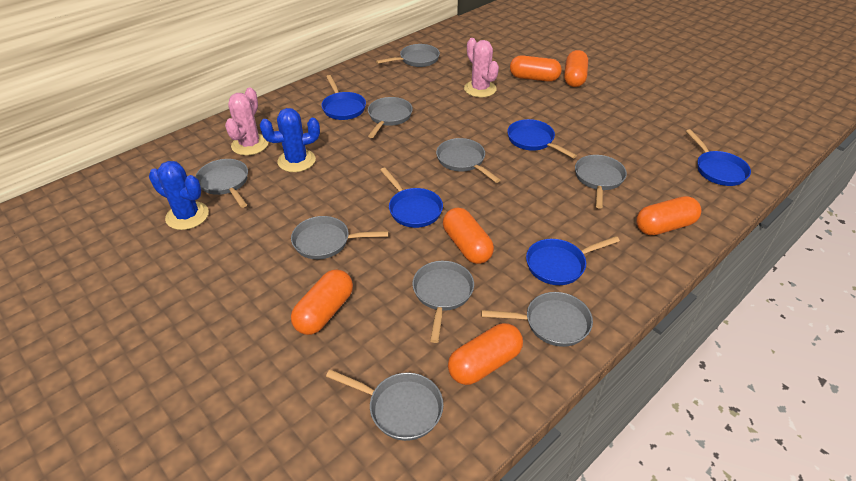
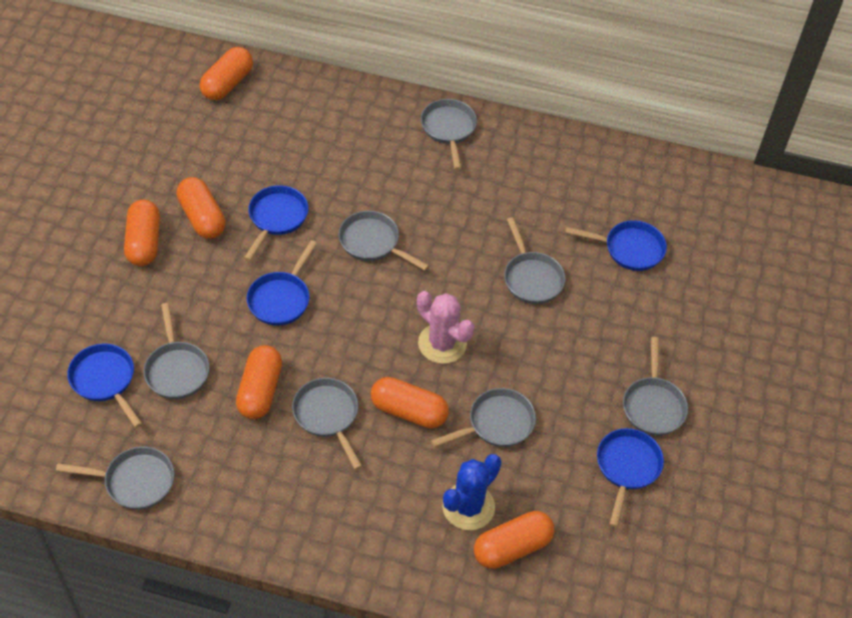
blue cactus: [149,161,209,230] [260,108,320,172] = 2 -> [442,454,502,530] = 1
grey pan: [196,159,248,208] [291,216,389,259] [326,370,444,441] [368,97,413,138] [376,44,440,67] [412,261,474,343] [436,138,500,183] [481,292,593,347] [575,155,627,209] = 9 -> [56,447,174,510] [144,303,210,399] [292,378,362,470] [339,211,429,271] [421,99,477,170] [431,388,536,447] [504,217,565,304] [623,337,688,436] = 8
pink cactus: [225,87,268,155] [464,38,499,98] = 2 -> [417,291,474,364] = 1

